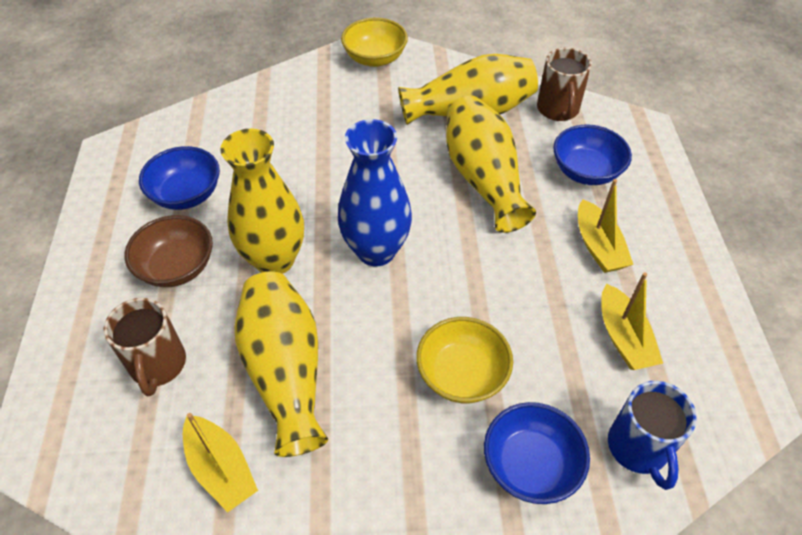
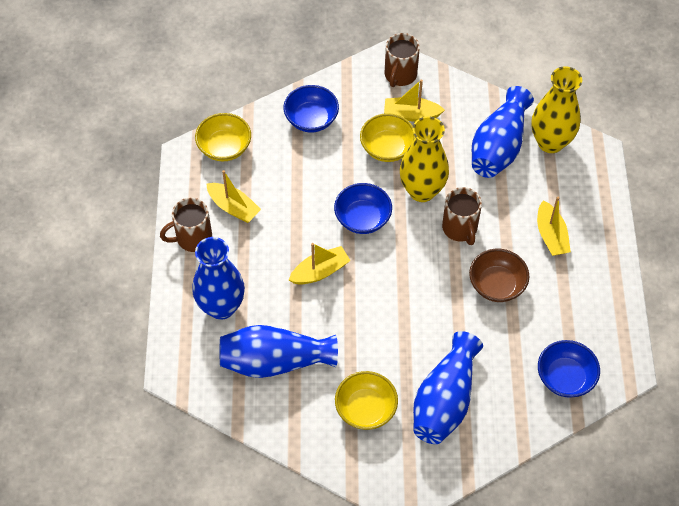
blue mug: [608,381,697,490] = 1 -> none = 0
blue vase: [338,119,412,266] = 1 -> [192,237,245,320] [220,325,338,378] [413,331,483,444] [472,86,534,178] = 4
brown mug: [104,298,186,396] [537,47,592,121] = 2 -> [160,198,212,252] [385,33,420,87] [442,187,482,245] = 3
yellow boat: [183,413,258,512] [578,179,634,273] [601,272,663,370] = 3 -> [206,170,261,223] [289,243,351,285] [384,79,445,122] [537,197,571,256] = 4
yellow bowl: [341,18,408,67] [416,317,513,403] = 2 -> [195,113,251,162] [335,371,398,430] [360,113,416,162] = 3
yellow vase: [220,129,304,274] [235,271,328,457] [398,54,538,125] [446,95,536,233] = 4 -> [400,116,449,202] [532,66,582,153] = 2

